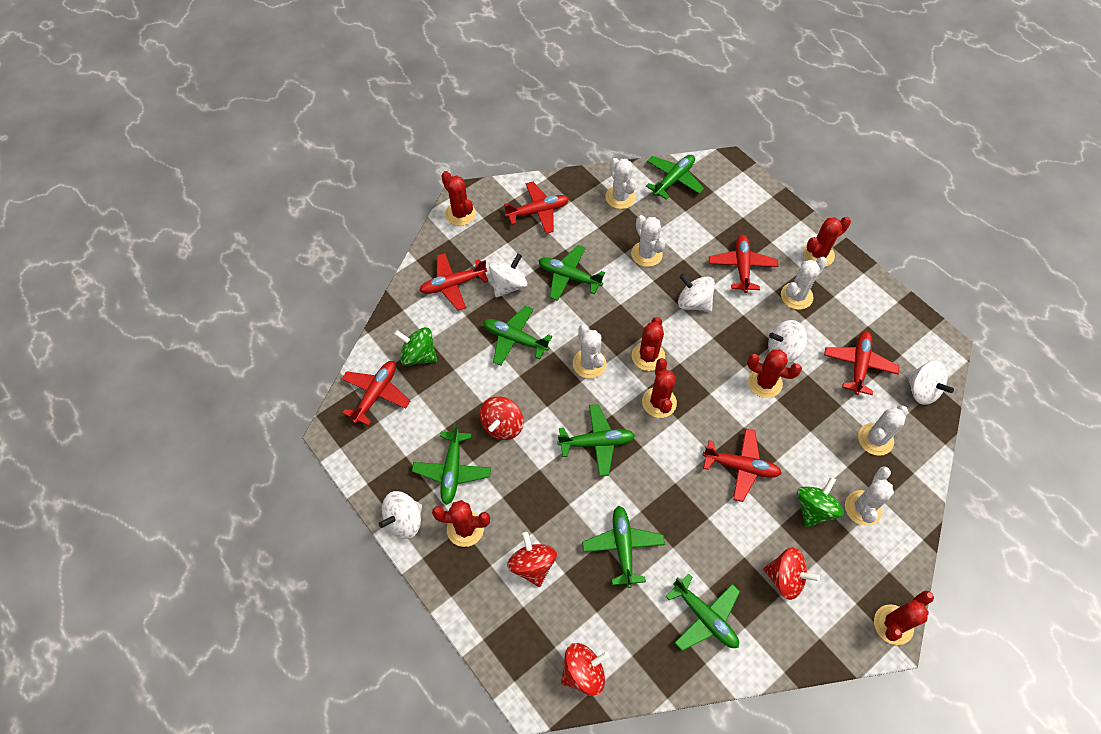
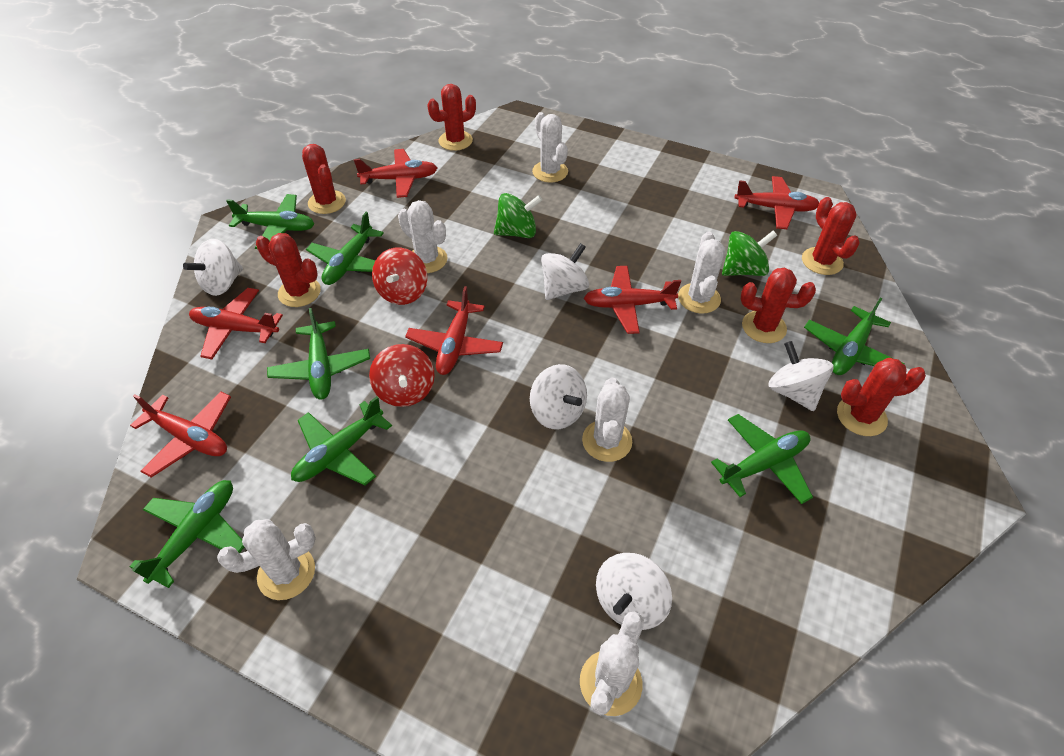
red cactus: [432,500,490,547] [441,171,476,226] [632,317,665,371] [642,358,677,418] [747,349,802,398] [803,217,851,267] [874,590,934,645] = 7 -> [256,233,321,307] [302,144,346,214] [427,84,476,151] [741,267,816,343] [802,197,860,275] [837,358,926,436] = 6
red spinning top: [480,396,523,440] [507,532,557,587] [561,643,610,696] [763,547,820,600] = 4 -> [369,344,435,407] [372,248,427,305] = 2

